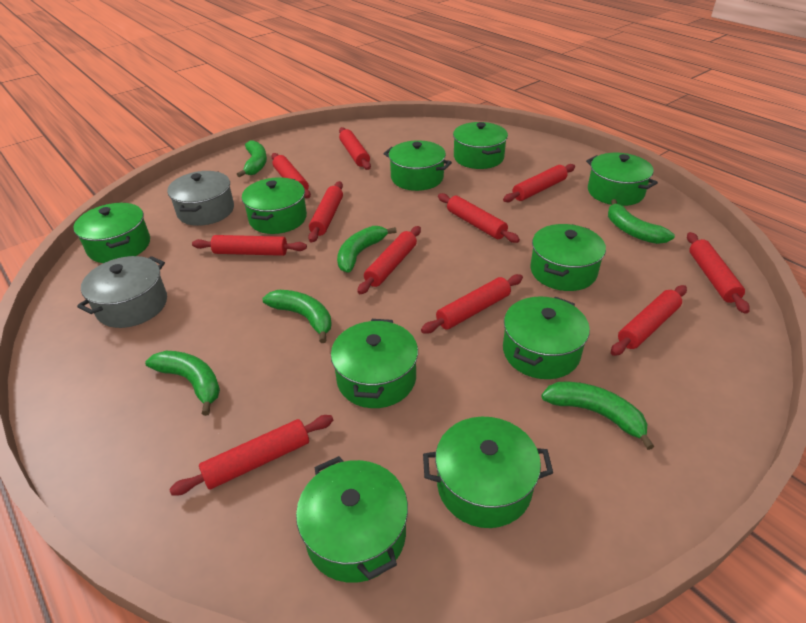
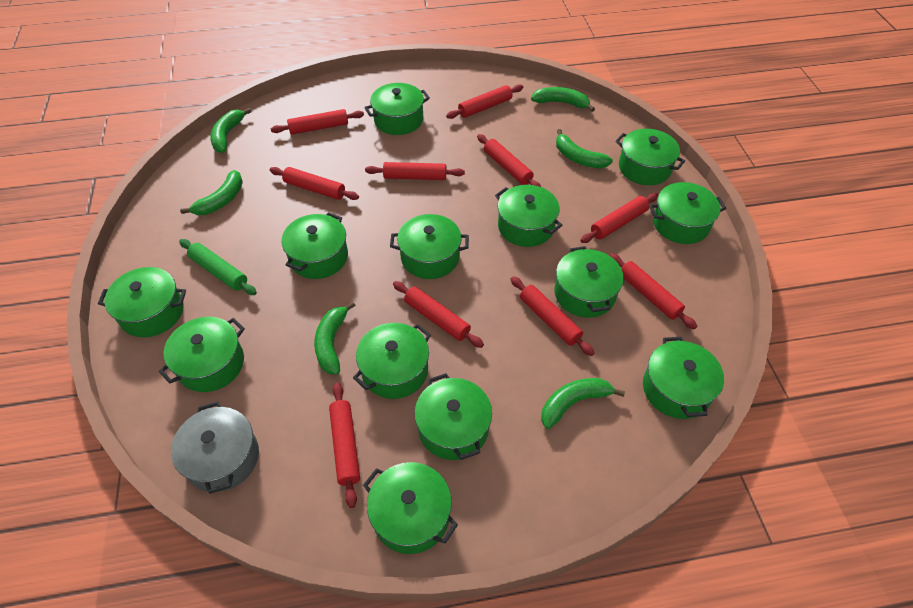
green pot: [73,203,150,263] [242,177,307,234] [296,456,408,583] [331,319,418,408] [384,140,452,191] [423,417,553,528] [453,122,508,169] [503,296,590,379] [530,224,606,291] [586,153,658,206] = 10 -> [98,267,186,338] [159,317,245,392] [281,212,348,279] [353,323,431,399] [363,462,458,554] [364,83,430,135] [390,214,469,279] [414,373,492,460] [495,185,562,247] [554,246,624,318] [615,129,685,185] [643,337,724,419] [649,182,726,244] = 13
green rolling pin: none = 0 -> [179,239,257,295] = 1
grey pot: [77,256,167,328] [167,171,234,226] = 2 -> [171,401,259,494] = 1
red rolling pin: [169,415,333,496] [192,235,307,256] [271,153,311,198] [308,181,343,243] [339,127,371,170] [357,226,421,294] [421,274,523,334] [438,193,520,243] [503,164,575,202] [611,285,687,356] [687,232,750,314] = 11 -> [270,167,359,200] [271,109,364,135] [329,383,360,508] [365,162,465,180] [393,281,484,348] [446,84,523,119] [477,134,541,187] [511,276,594,356] [580,193,658,243] [609,253,697,329] = 10

